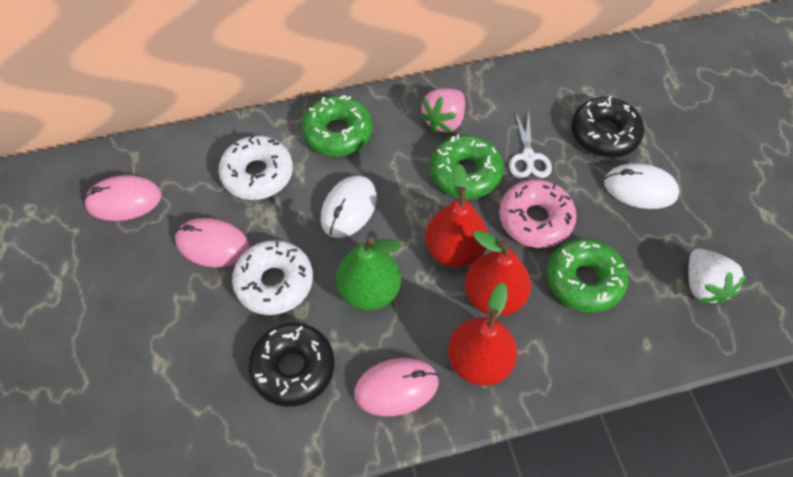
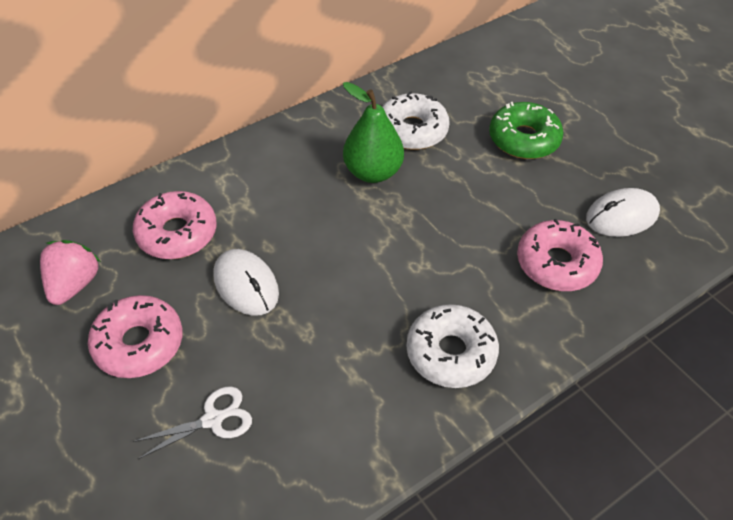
black donut: [248,323,335,407] [572,96,644,158] = 2 -> none = 0
green donut: [301,95,372,156] [430,134,504,199] [547,238,628,313] = 3 -> [489,102,564,159] = 1
pink donut: [499,179,577,248] = 1 -> [88,295,183,378] [133,191,217,259] [517,219,603,291] = 3
pink mouse: [84,175,161,221] [175,218,250,268] [354,358,439,416] = 3 -> none = 0
red pear: [425,163,488,267] [448,283,517,386] [465,230,531,316] = 3 -> none = 0
white strawberry: [688,249,747,305] = 1 -> none = 0

